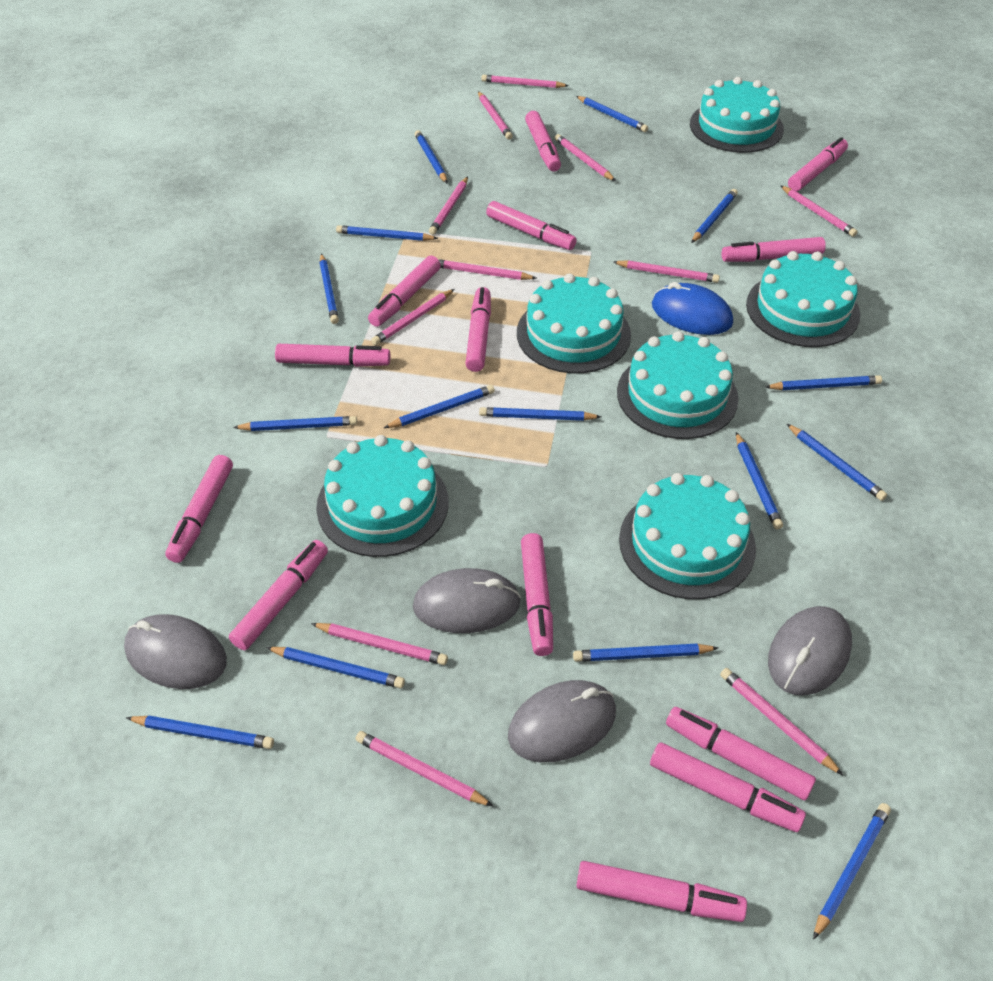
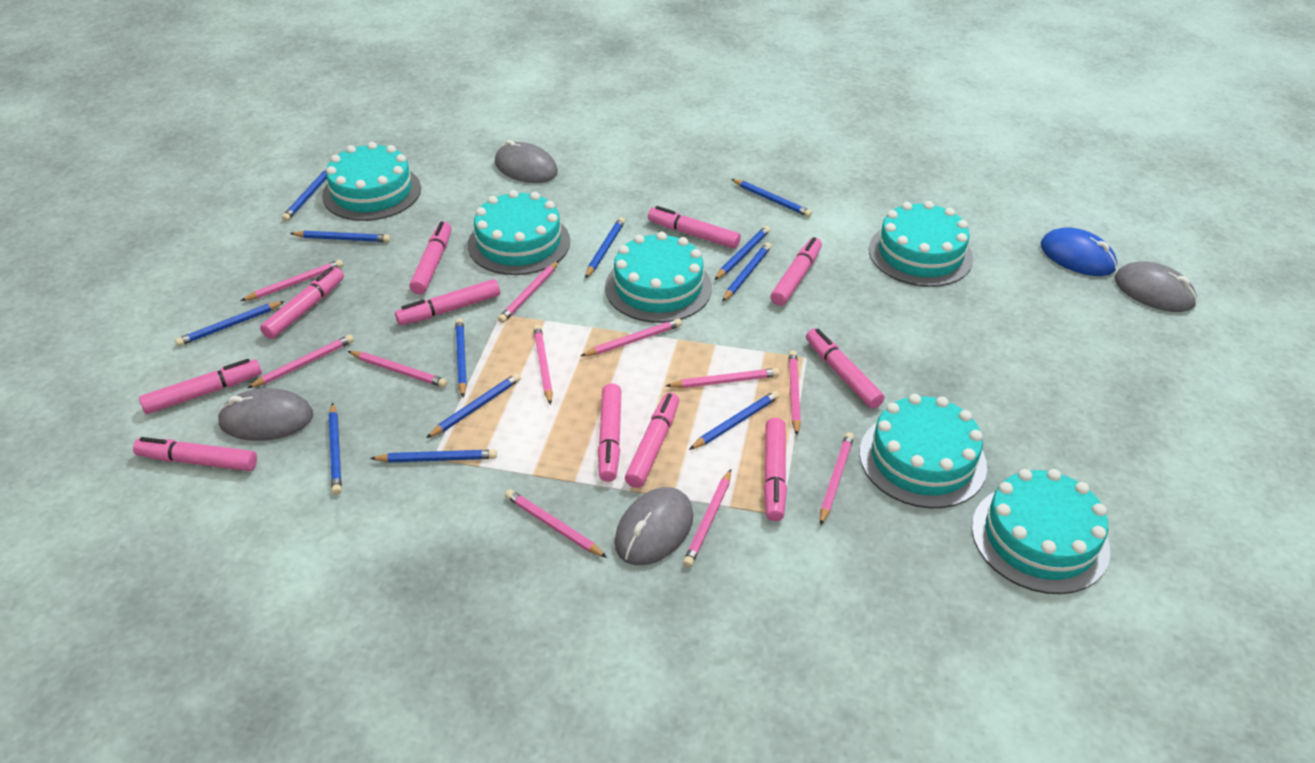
blue pencil: [126,715,274,749] [233,416,357,431] [266,647,405,688] [319,253,339,324] [336,225,438,241] [384,385,495,428] [415,130,447,183] [479,407,601,421] [573,644,718,662] [576,96,648,132] [691,189,738,243] [736,432,783,529] [766,375,882,390] [787,424,887,501] [813,803,891,940] = 15 -> [175,301,285,346] [282,169,327,221] [290,231,390,242] [328,403,342,495] [370,450,497,463] [426,373,521,438] [455,318,467,397] [585,217,625,278] [689,391,780,450] [715,226,770,280] [722,242,771,302] [731,179,812,217] = 12
pink marker: [165,455,233,563] [229,540,328,650] [275,344,390,367] [368,256,441,327] [465,287,491,372] [486,201,577,250] [521,533,553,656] [525,111,561,172] [576,861,747,922] [650,742,806,832] [666,707,816,800] [722,237,826,262] [788,137,848,191] = 13 -> [133,437,257,471] [139,359,262,414] [260,267,344,339] [395,279,500,325] [409,221,452,294] [598,383,621,482] [625,392,679,488] [648,206,741,249] [764,418,787,521] [770,237,822,306] [806,328,885,409] = 11

